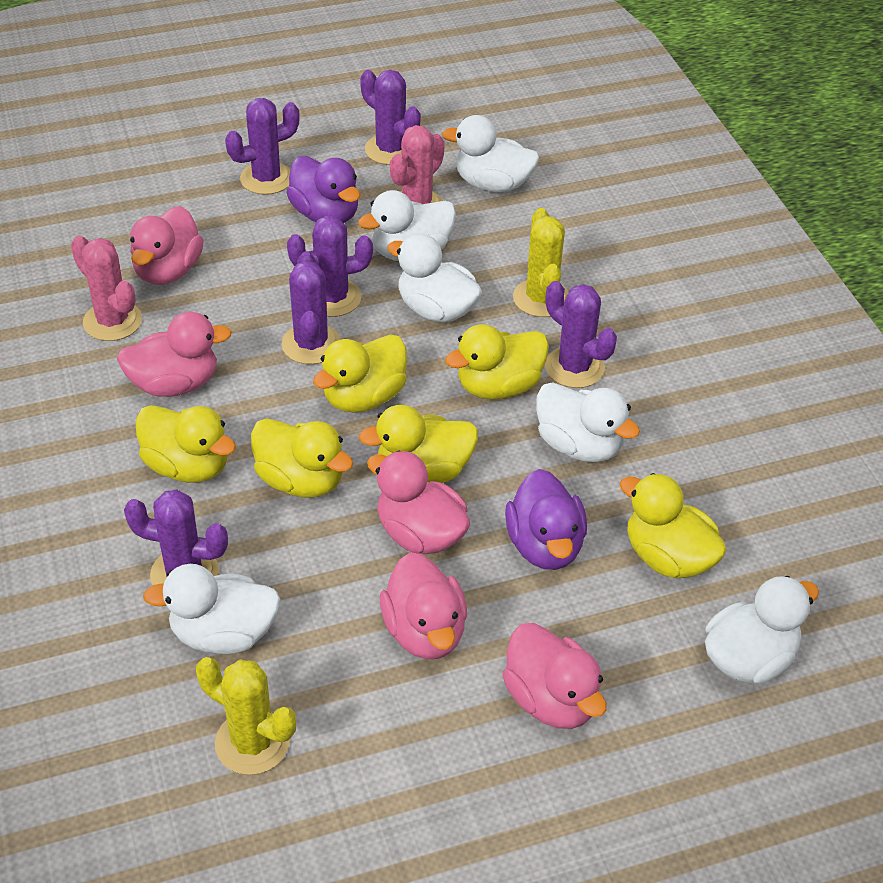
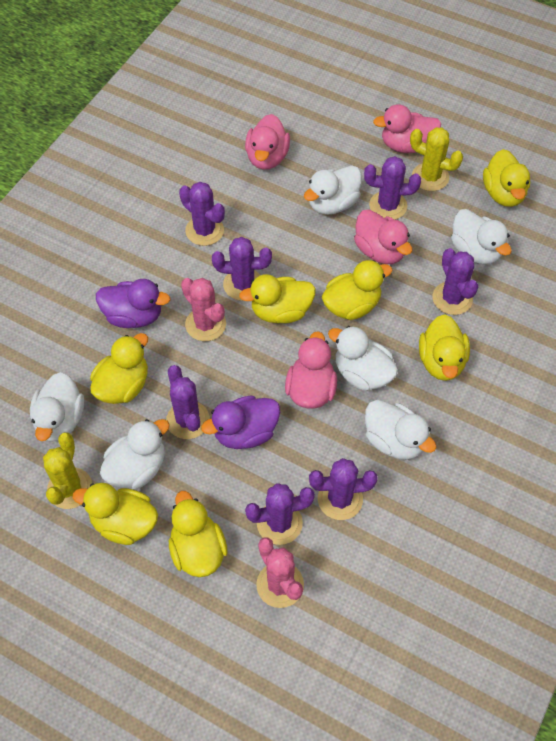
pink duck: [116,312,232,397] [130,206,204,285] [367,451,470,554] [380,552,467,659] [502,623,607,729] = 5 -> [245,114,290,170] [285,331,337,409] [354,210,412,264] [373,104,441,153] = 4
purple cactus: [124,489,228,585] [225,98,300,195] [281,252,341,364] [287,215,373,317] [360,70,421,165] [545,281,617,388] = 6 -> [166,365,210,439] [179,182,225,246] [212,237,272,301] [245,483,315,545] [309,458,378,520] [364,156,421,220] [433,248,478,315] = 7
yellow duck: [136,405,236,483] [251,418,353,498] [313,335,407,413] [358,405,478,483] [445,324,549,399] [620,473,727,578] = 6 -> [73,483,158,545] [90,333,148,404] [169,491,228,577] [239,274,316,323] [322,260,393,320] [419,314,470,381] [483,149,530,207] = 7

